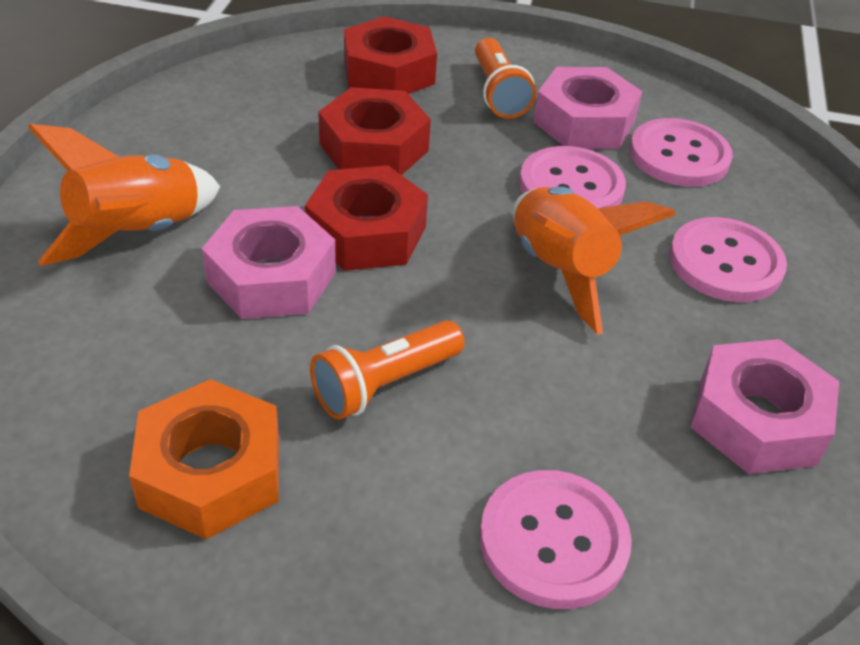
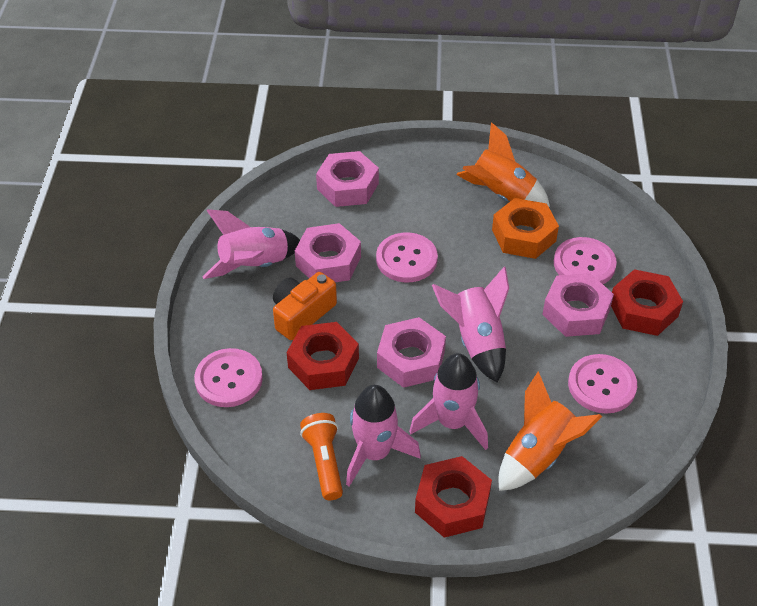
orange camera: none = 0 -> [273,272,337,340] = 1
orange flashlight: [310,320,465,420] [475,38,536,118] = 2 -> [300,413,343,500] = 1
pink nut: [202,206,336,319] [533,67,642,149] [690,339,839,474] = 3 -> [295,223,361,282] [316,151,379,207] [377,317,446,388] [542,273,614,337] = 4
pink rocket: none = 0 -> [202,209,300,279] [346,385,421,487] [409,353,488,450] [432,266,509,383] = 4

